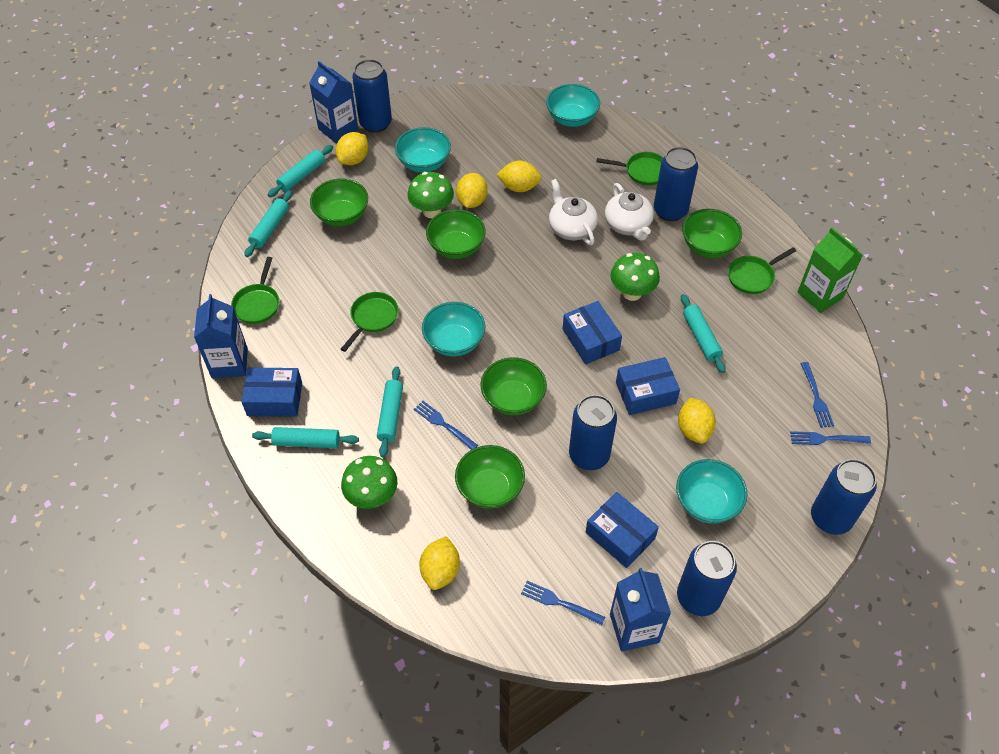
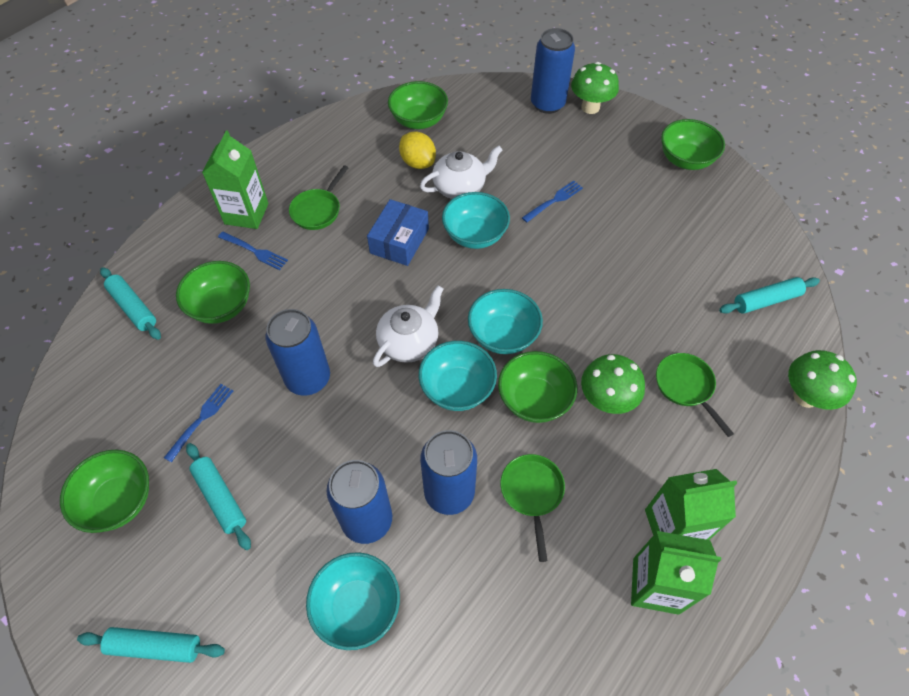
blue box: [241,368,302,417] [563,301,622,364] [585,492,659,568] [616,357,680,415] = 4 -> [367,199,429,266] = 1
blue can: [352,59,392,133] [569,395,617,470] [654,147,698,221] [677,541,737,616] [811,459,877,535] = 5 -> [265,309,330,396] [327,460,392,544] [420,430,477,515] [531,28,575,114] = 4
blue carton: [194,294,248,378] [309,61,358,143] [610,568,671,651] = 3 -> none = 0
blue fork: [414,401,478,450] [521,581,605,625] [790,431,871,445] [800,362,834,428] = 4 -> [164,384,233,462] [218,232,288,270] [522,181,583,222] = 3
green carton: [797,227,863,313] = 1 -> [202,130,268,229] [631,531,721,615] [645,469,737,540] = 3
green pan: [231,257,279,324] [341,292,398,352] [597,152,663,185] [728,247,796,294] = 4 -> [289,165,348,230] [500,454,565,562] [656,353,734,437] = 3
turquoise rolling pin: [245,191,292,257] [252,427,359,448] [268,145,333,197] [377,366,403,457] [681,294,726,373] = 5 -> [77,627,225,663] [100,267,161,340] [186,443,251,550] [719,277,820,314] = 4
yellow lemon: [336,132,369,165] [419,536,460,590] [456,173,488,208] [496,161,542,192] [678,397,716,444] = 5 -> [399,131,436,169] = 1

